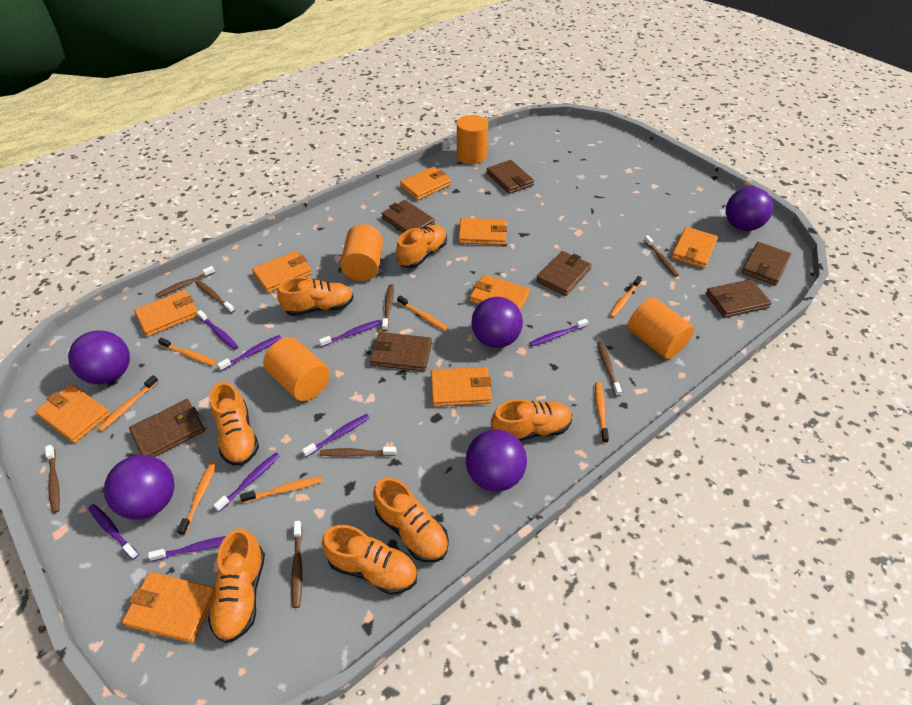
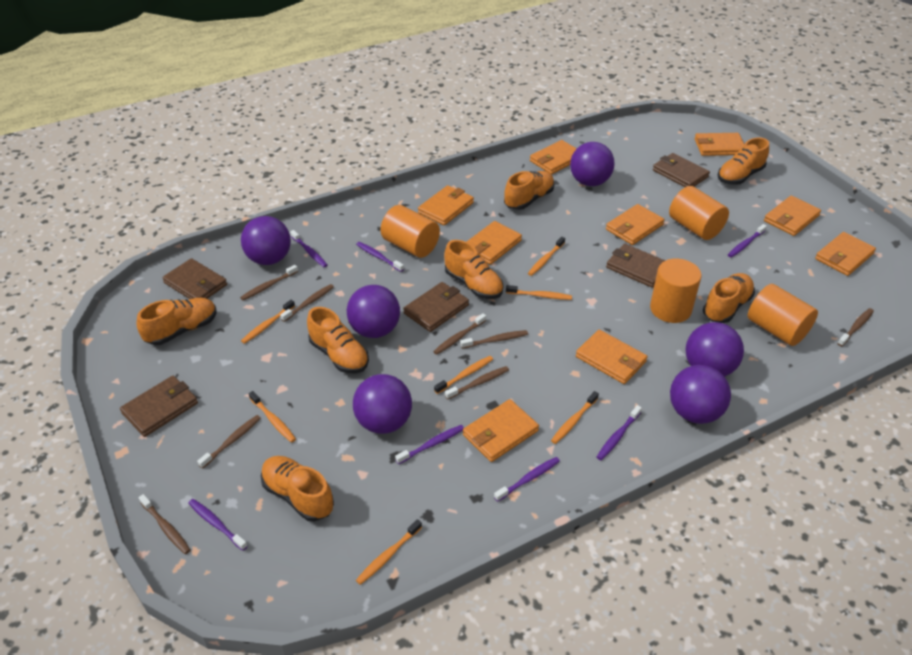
brown wallet: [129,399,205,457] [370,332,432,372] [381,200,435,233] [487,160,534,194] [536,251,591,296] [706,279,771,318] [741,242,791,286] = 7 -> [120,376,198,437] [162,258,227,299] [403,282,469,332] [606,244,665,288] [653,153,710,187] = 5
purple ball: [68,330,130,384] [104,455,175,520] [466,429,527,492] [471,297,523,348] [726,187,773,231] = 5 -> [241,216,291,265] [347,285,400,338] [353,374,412,434] [570,142,615,186] [670,365,731,424] [685,322,744,377] = 6
purple toothbrush: [88,504,139,560] [148,536,226,561] [197,310,238,350] [213,453,280,512] [217,335,282,371] [302,414,370,457] [319,320,382,347] [529,319,588,347] = 8 -> [188,499,248,551] [290,230,327,267] [356,242,404,272] [395,425,464,464] [494,457,560,502] [597,405,642,460] [728,224,767,258] = 7

